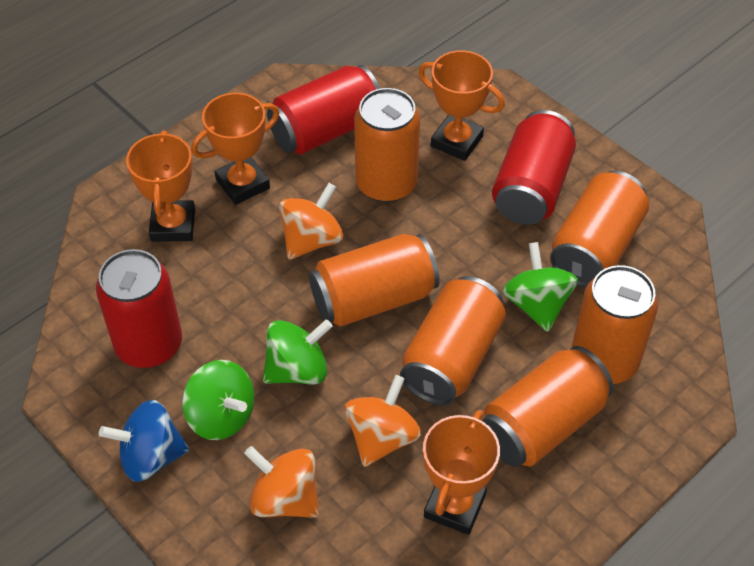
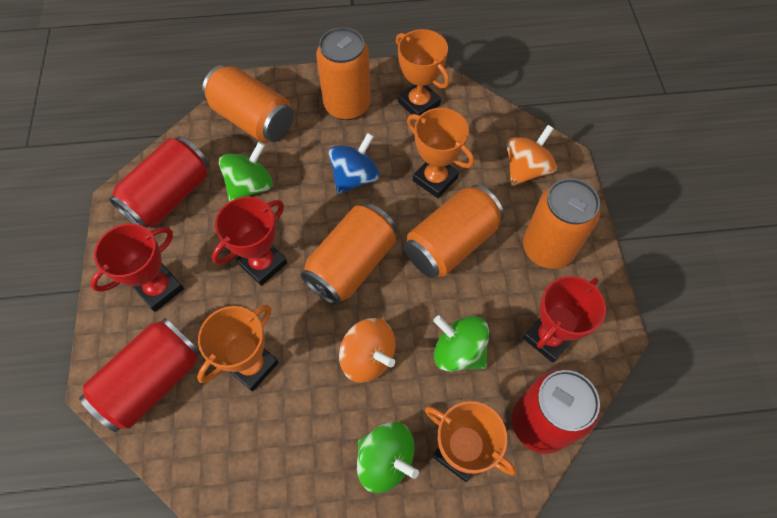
orange can: [309,234,440,327] [354,88,420,203] [400,276,506,405] [483,346,613,467] [550,171,649,287] [571,265,658,384] = 6 -> [202,65,294,143] [301,203,397,305] [316,27,371,120] [404,185,504,278] [523,178,600,269] = 5
orange spinning top: [244,446,319,518] [279,183,343,259] [345,375,421,467] = 3 -> [339,318,396,383] [507,125,557,186] = 2
red trophy: none = 0 -> [90,223,184,312] [212,197,287,286] [523,276,606,363] = 3

